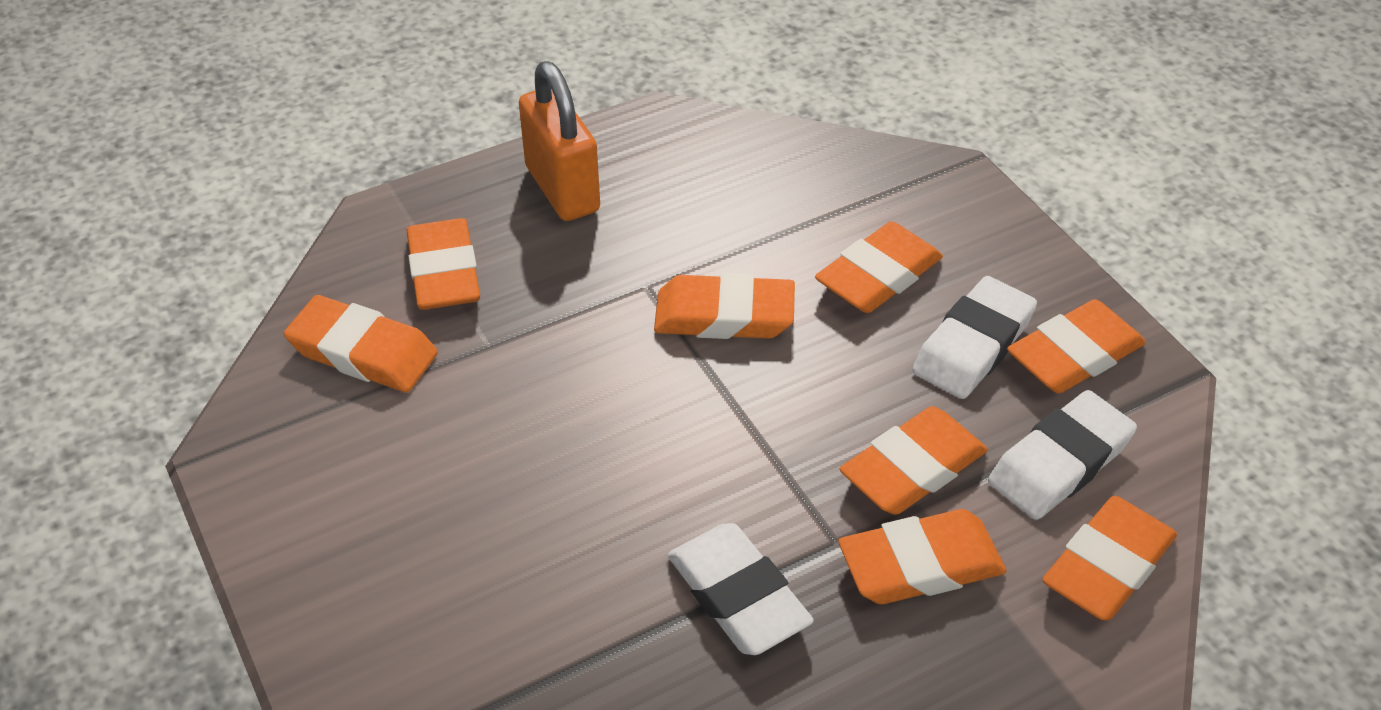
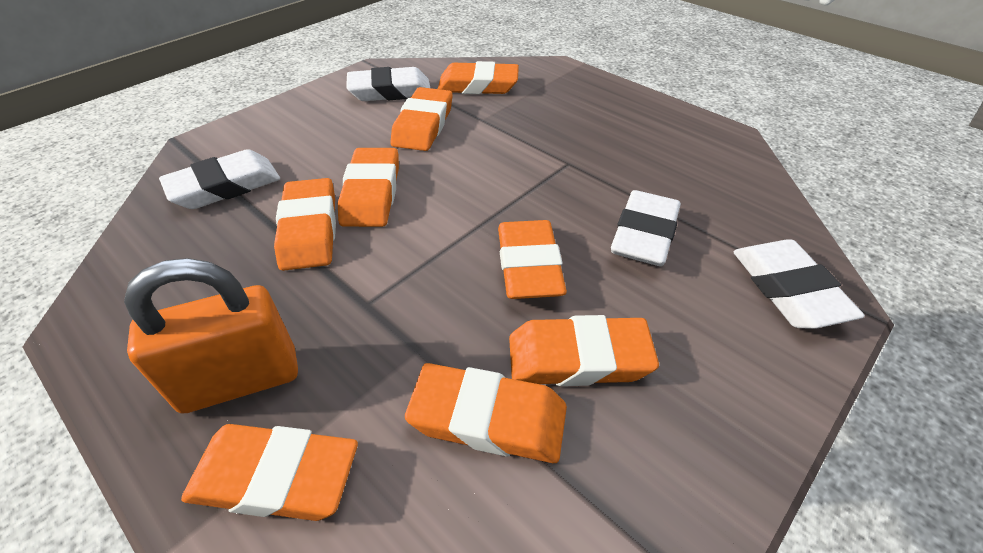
white eraser: [668,523,814,655] [912,276,1037,399] [988,390,1137,520] = 3 -> [159,149,280,209] [346,67,430,101] [611,190,681,266] [733,239,865,329] = 4

